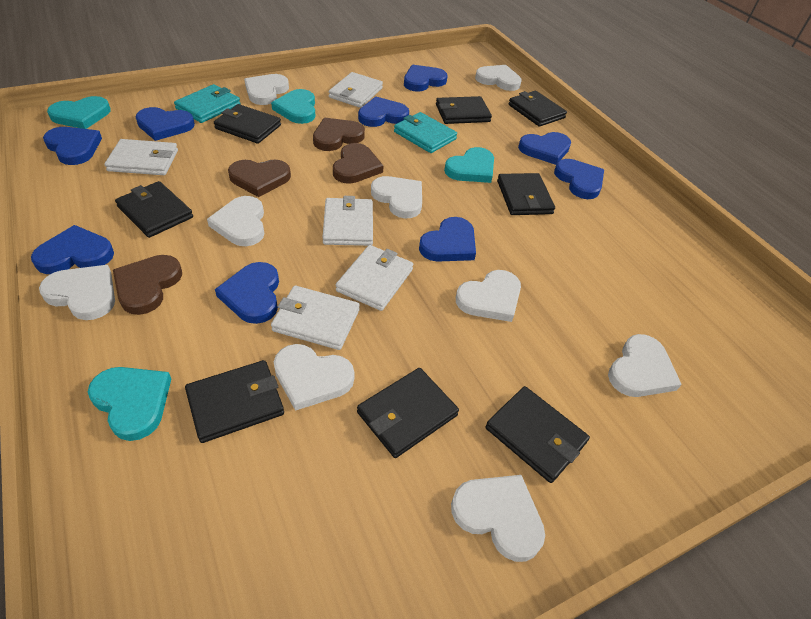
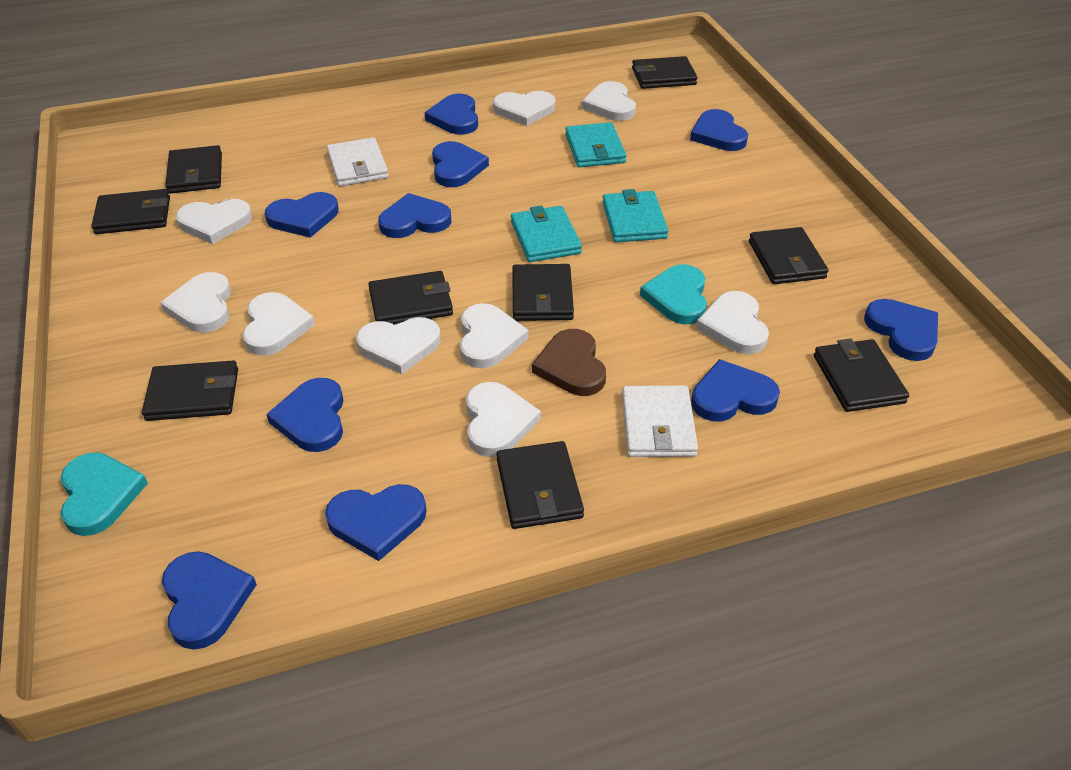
black wallet: [115,181,193,238] [185,360,284,443] [214,104,281,144] [357,368,459,458] [436,96,492,124] [485,386,590,483] [497,173,555,215] [508,91,567,127] = 8 -> [91,189,170,234] [142,361,238,421] [165,145,222,194] [368,271,453,325] [497,441,584,529] [512,264,574,321] [632,56,698,89] [749,227,828,284] [814,339,909,412] = 9
blue heart: [31,225,114,274] [43,127,102,165] [136,107,195,141] [215,262,279,324] [358,96,409,127] [404,65,448,92] [419,217,476,262] [518,132,571,165] [554,159,604,199] = 9 -> [162,551,257,650] [265,192,339,238] [266,378,343,452] [325,484,427,561] [378,193,451,238] [425,94,478,135] [432,141,489,187] [690,109,748,151] [691,359,780,421] [864,299,938,361] = 10
brown heart: [113,255,182,315] [228,159,291,197] [313,118,365,151] [333,143,383,184] = 4 -> [532,329,606,396] = 1
turquoise heart: [47,96,111,129] [88,367,171,441] [271,89,316,124] [444,147,494,183] = 4 -> [61,452,148,536] [640,264,707,324] = 2
turquoise wallet: [174,84,240,123] [394,112,457,153] = 2 -> [511,205,582,262] [565,122,626,167] [602,189,668,242] = 3
white wallet: [104,139,178,175] [271,285,360,350] [322,196,373,246] [328,72,383,108] [336,245,413,311] = 5 -> [327,137,389,186] [622,385,698,457] = 2

